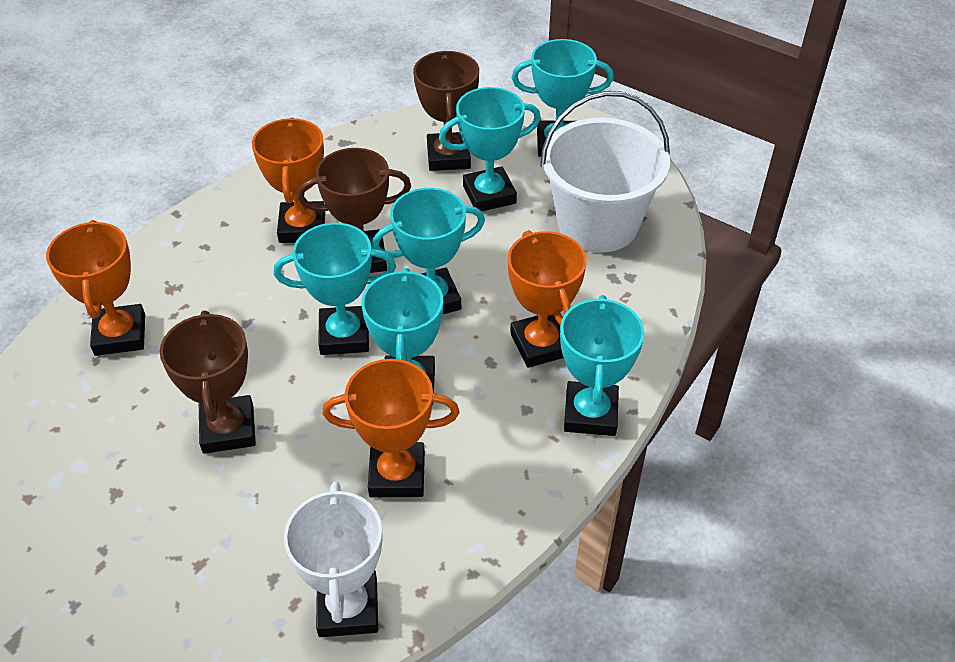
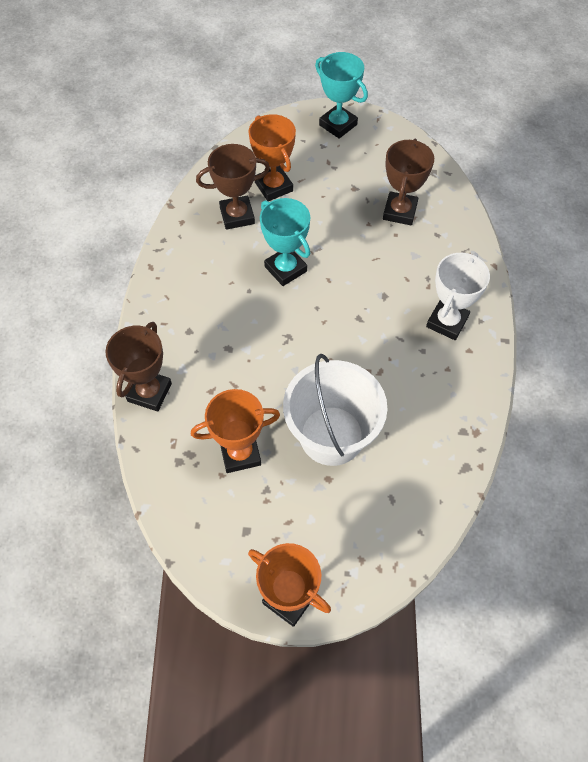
orange trophy: [46,220,145,356] [252,117,325,243] [322,359,459,497] [508,230,587,368] = 4 -> [191,389,280,473] [248,543,331,627] [249,114,296,201] = 3
turquoise trophy: [274,223,396,355] [361,268,443,393] [372,188,485,314] [439,87,541,211] [512,39,614,157] [560,295,644,436] = 6 -> [260,198,310,286] [315,52,368,139] = 2

